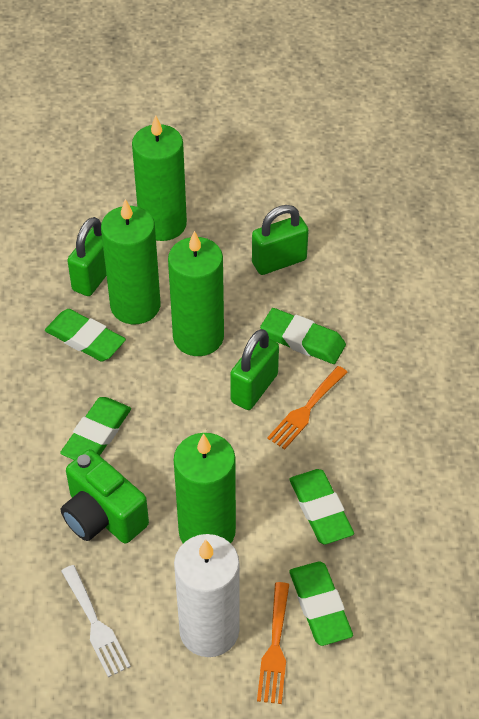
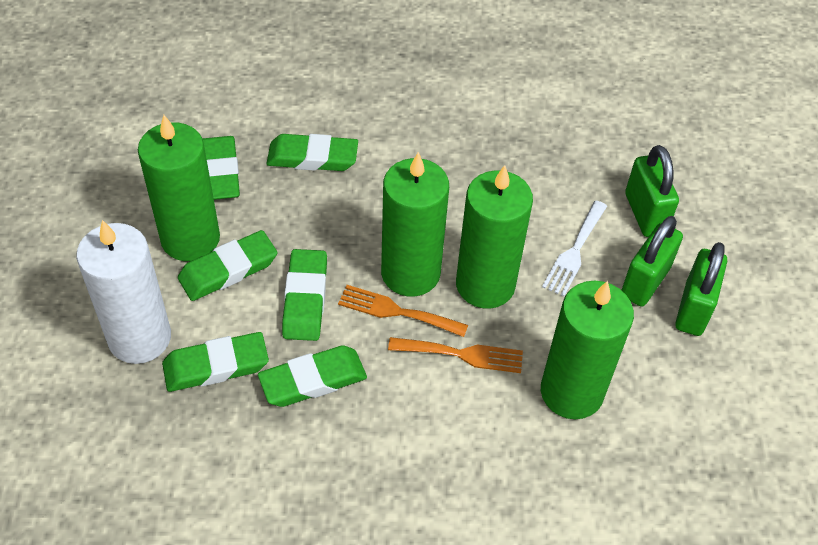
green camera: [61,449,149,544] = 1 -> none = 0
green eraser: [45,309,126,362] [60,397,131,460] [260,308,346,364] [289,469,354,544] [289,561,353,646] = 5 -> [162,332,269,392] [178,230,277,301] [203,136,240,200] [258,345,367,407] [267,134,358,171] [282,249,327,341] = 6

